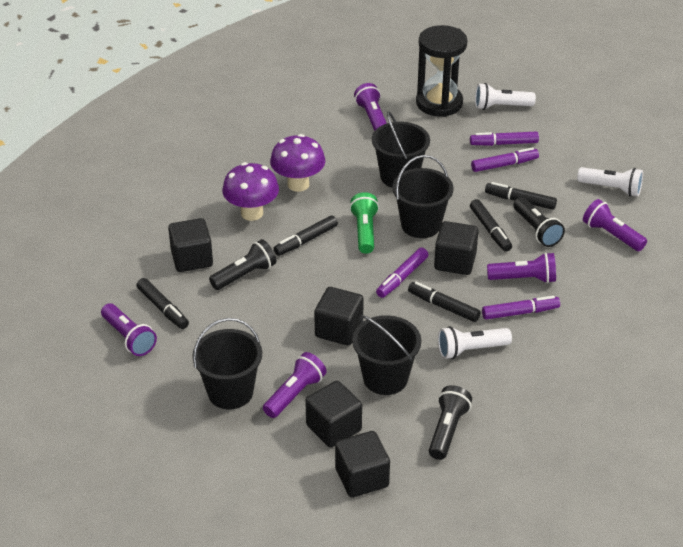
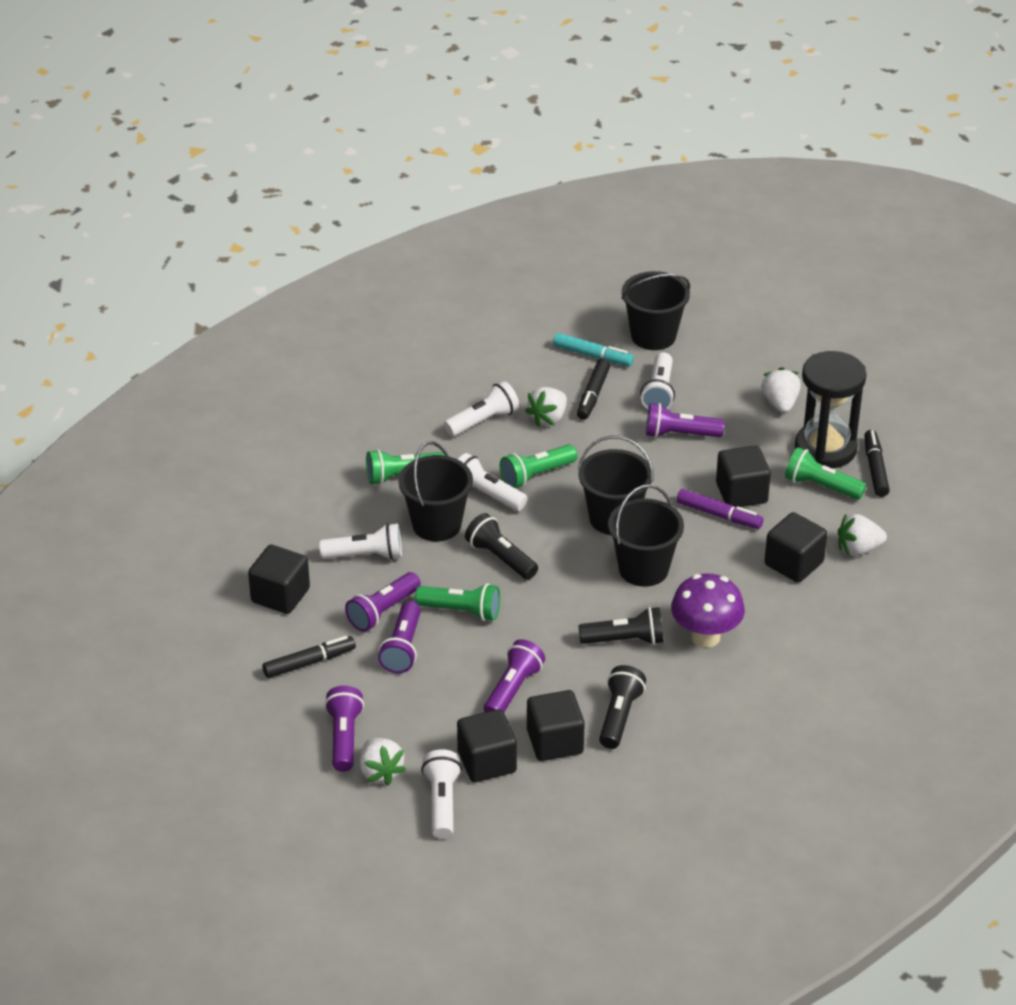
black marker: [137,278,189,329] [273,215,338,256] [408,282,481,322] [470,199,512,252] [485,182,557,210] = 5 -> [262,636,356,678] [577,358,611,420] [864,430,890,497] = 3
green flashlight: [350,192,379,254] = 1 -> [366,449,445,485] [415,583,500,621] [500,444,578,488] [785,447,866,500] = 4
purple marker: [376,248,428,298] [470,132,539,146] [471,147,539,172] [482,296,560,320] = 4 -> [677,489,763,529] = 1
purple mushroom: [222,162,279,221] [270,134,325,192] = 2 -> [671,574,745,648] = 1
turquoise marker: none = 0 -> [553,333,634,366] = 1
white flashlight: [438,326,512,359] [475,83,536,110] [577,167,643,197] = 3 -> [319,523,402,560] [421,749,462,839] [444,381,519,436] [458,453,528,511] [640,352,675,409] = 5
white strawberry: none = 0 -> [360,738,406,785] [525,387,567,427] [761,367,801,413] [838,514,887,556] = 4

